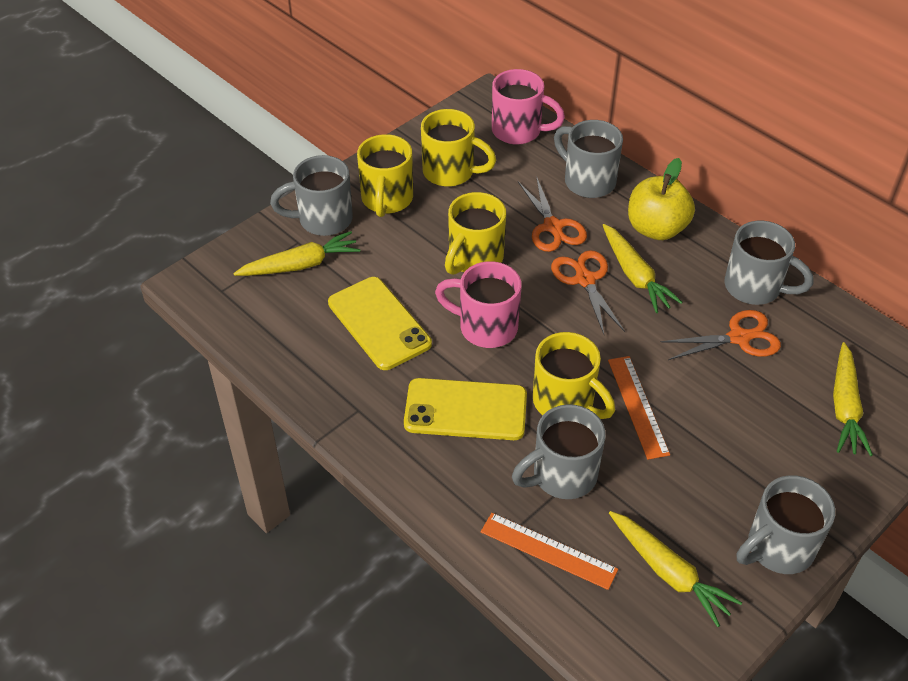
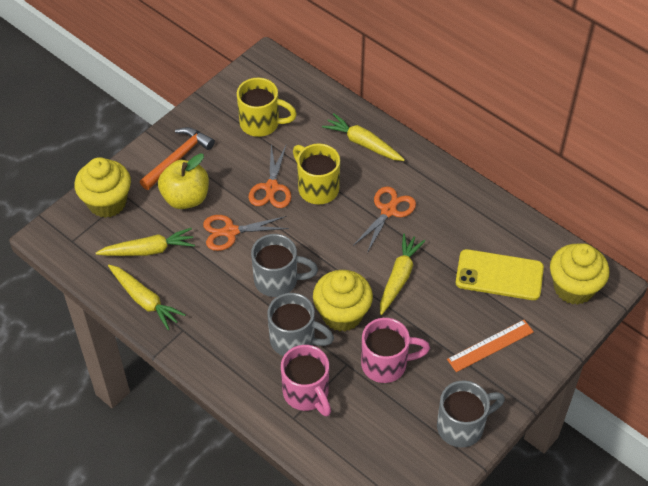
grey mug: [270,155,353,236] [512,404,606,499] [554,120,623,198] [724,221,813,305] [737,475,835,574] = 5 -> [251,234,318,297] [267,293,334,356] [437,380,505,448] = 3
orange hammer: none = 0 -> [140,127,215,190] = 1
orange ruler: [481,513,618,590] [608,356,670,460] = 2 -> [447,320,534,372] = 1
yellow cupcake: none = 0 -> [74,157,131,218] [313,270,373,332] [550,243,609,305] = 3
yellow mug: [357,134,413,217] [421,109,496,187] [445,192,506,275] [533,332,615,419] = 4 -> [237,78,297,137] [293,144,340,205] = 2
yellow phone: [328,277,432,370] [404,378,527,440] = 2 -> [456,249,544,300] = 1

